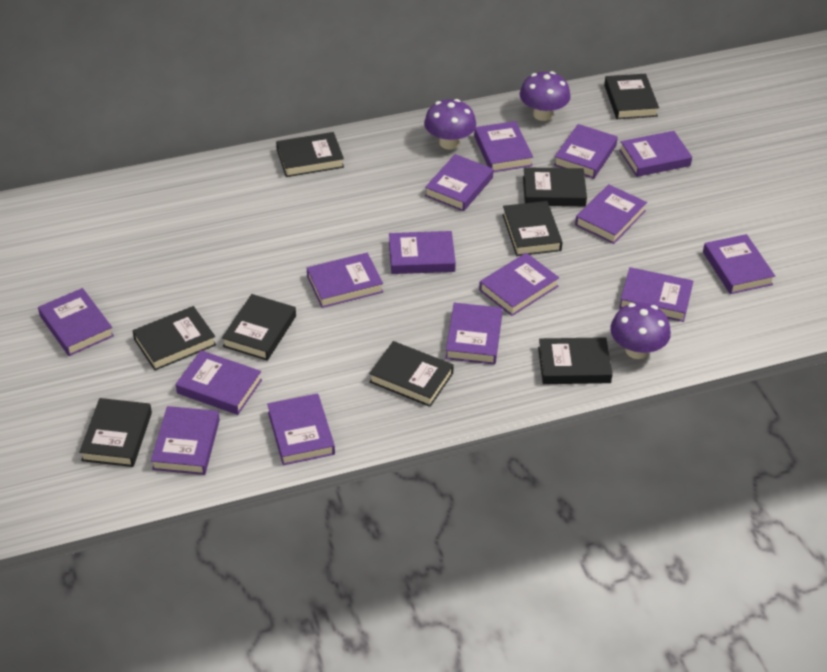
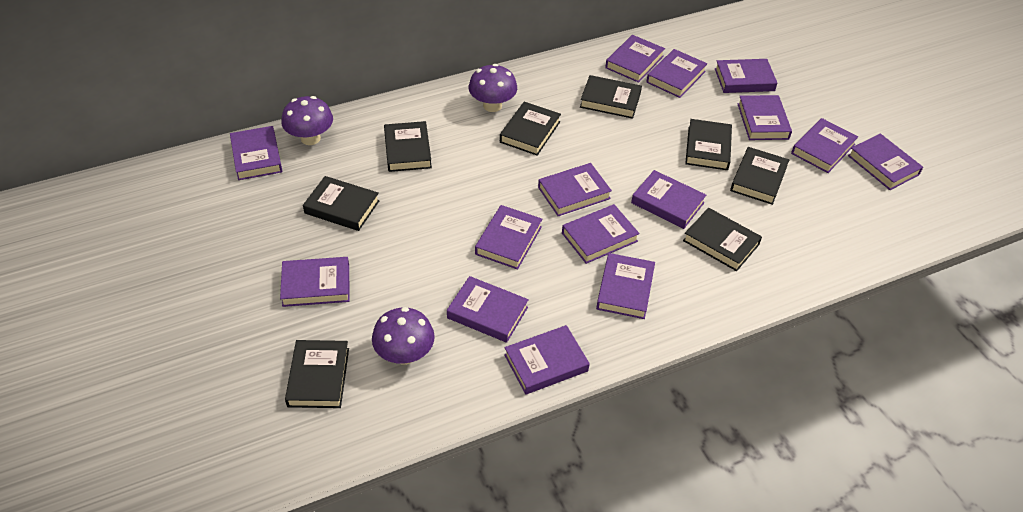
black book: [79,398,152,467] [133,306,216,371] [222,294,296,361] [276,132,344,177] [369,341,454,407] [502,201,563,256] [523,167,587,206] [538,337,613,384] [604,74,659,119] = 9 -> [285,340,349,408] [303,176,380,231] [384,121,432,172] [500,102,561,156] [580,75,642,119] [683,208,762,271] [685,119,732,170] [730,147,789,205] = 8

